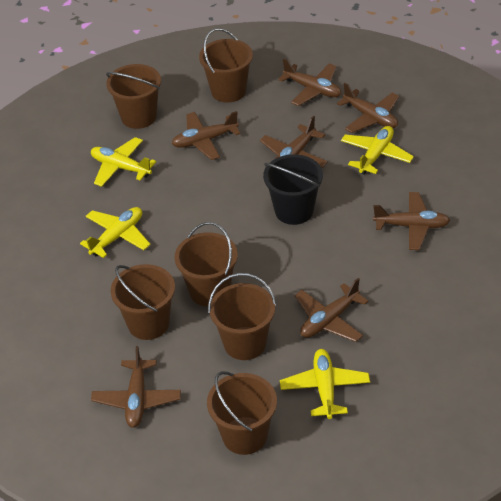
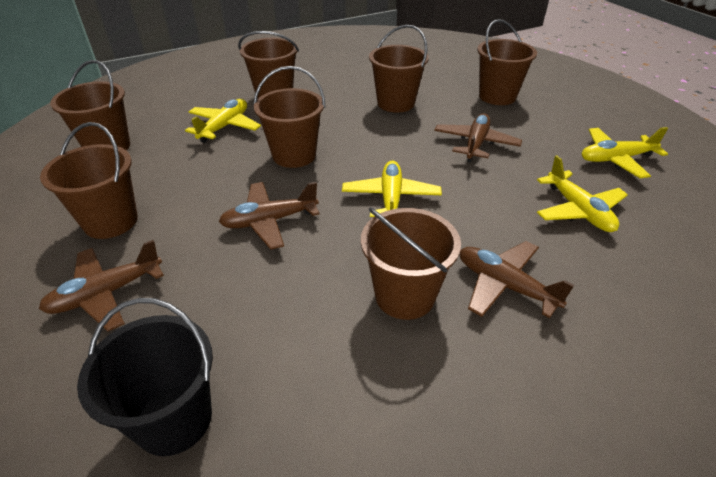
brown bucket: [106,64,161,129] [110,264,175,340] [175,222,238,307] [199,28,253,103] [207,371,277,455] [208,273,276,360] = 6 -> [40,122,138,239] [50,60,130,150] [238,31,299,99] [253,66,326,168] [361,207,461,320] [369,25,429,113] [477,19,537,105] = 7
brown plane: [91,346,181,428] [172,111,241,160] [260,115,328,168] [278,59,341,106] [295,278,369,342] [337,83,399,133] [373,192,450,250] = 7 -> [39,240,164,331] [219,182,319,250] [434,113,522,162] [460,241,574,318] = 4

